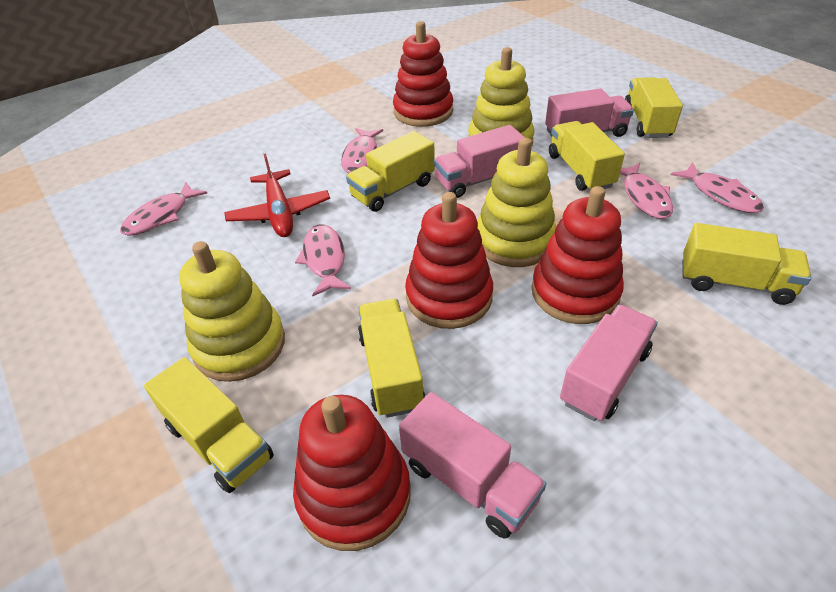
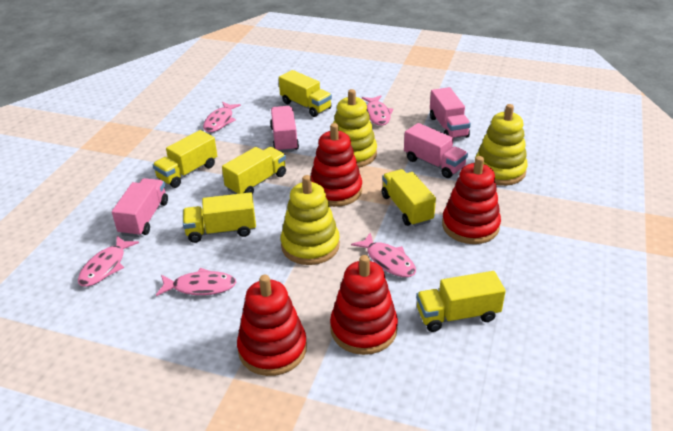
red plane: [224,154,330,237] = 1 -> none = 0

